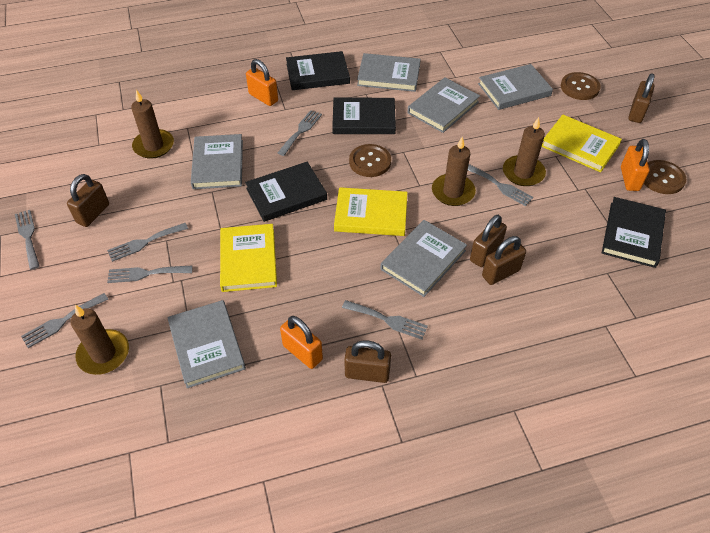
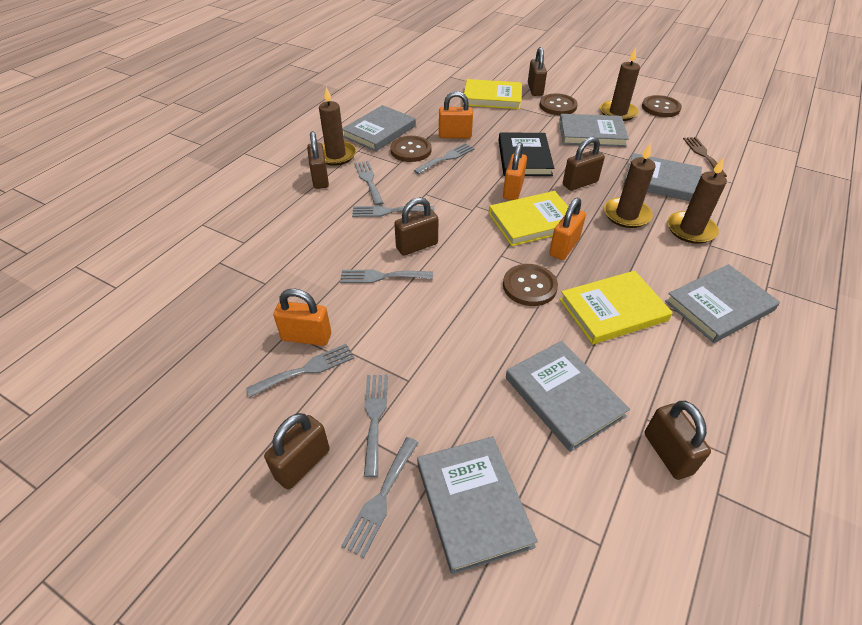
black book: [245,162,327,222] [286,51,350,90] [332,98,396,134] [602,197,666,268] = 4 -> [499,133,554,176] = 1
brown button: [349,144,391,177] [561,72,601,100] [644,160,686,194] = 3 -> [390,136,432,162] [503,264,558,306] [540,93,578,115] [642,95,682,117] = 4
brown fork: none = 0 -> [683,137,727,177] = 1
brown padlock: [67,174,109,227] [344,341,391,383] [470,215,507,267] [482,236,526,285] [628,73,655,123] = 5 -> [264,413,330,490] [307,131,329,189] [394,197,438,256] [528,47,547,96] [563,137,605,191] [645,401,711,480] = 6
orange padlock: [246,59,278,106] [280,316,323,369] [621,139,650,191] = 3 -> [274,289,331,346] [439,91,473,138] [503,142,527,200] [549,198,586,260] = 4

